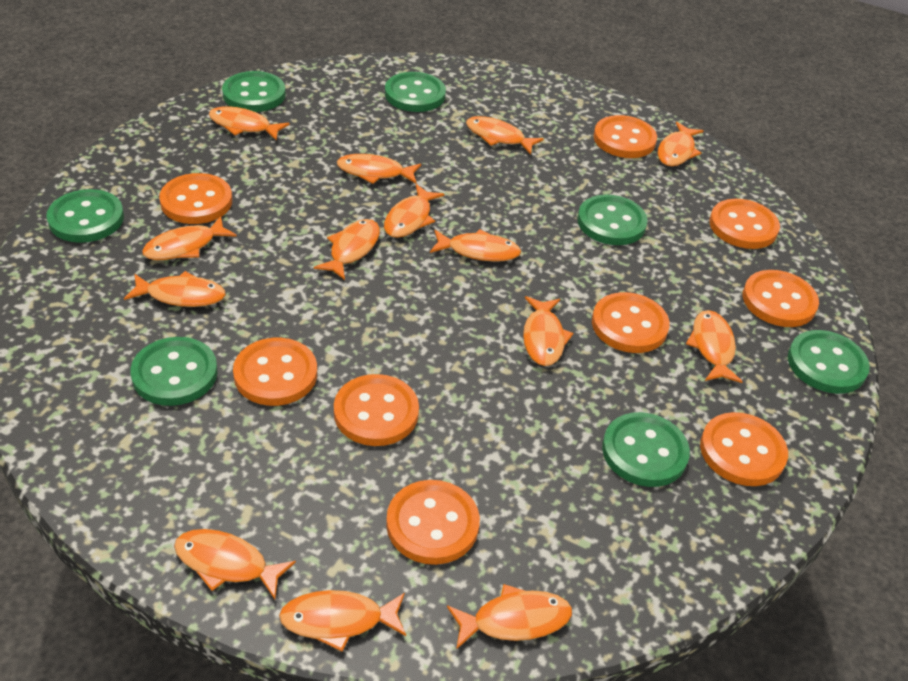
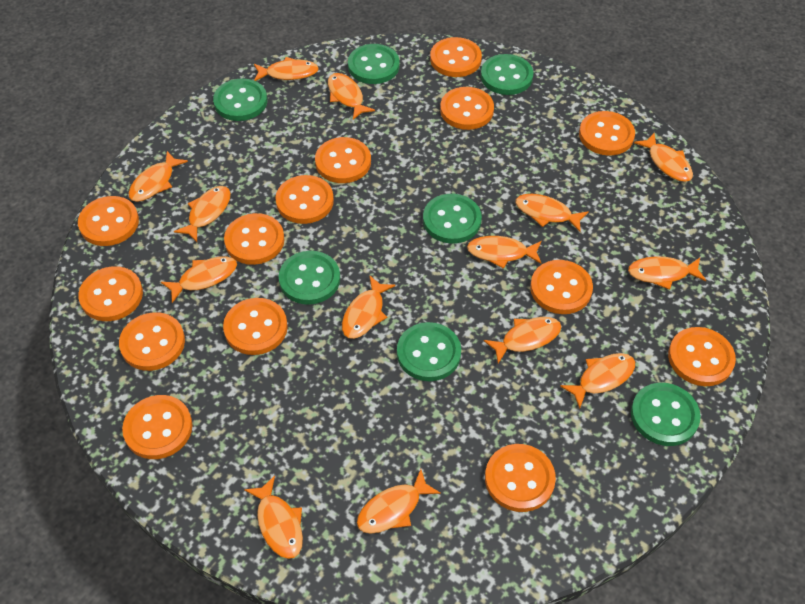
orange button: [159,173,232,224] [233,338,317,406] [334,374,419,446] [386,480,480,565] [592,292,670,353] [594,115,657,158] [700,412,788,486] [709,199,780,249] [743,270,819,327] = 9 -> [78,196,139,246] [78,266,143,321] [119,312,185,371] [122,395,192,459] [223,298,288,355] [224,213,285,265] [275,175,334,224] [315,137,371,183] [430,37,482,77] [440,87,494,130] [485,444,556,512] [530,260,593,314] [579,111,635,156] [668,327,736,386] = 14

